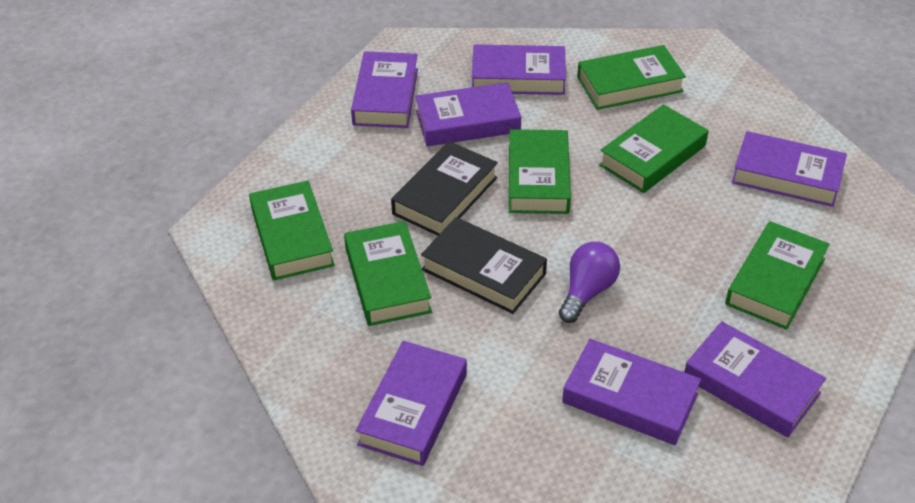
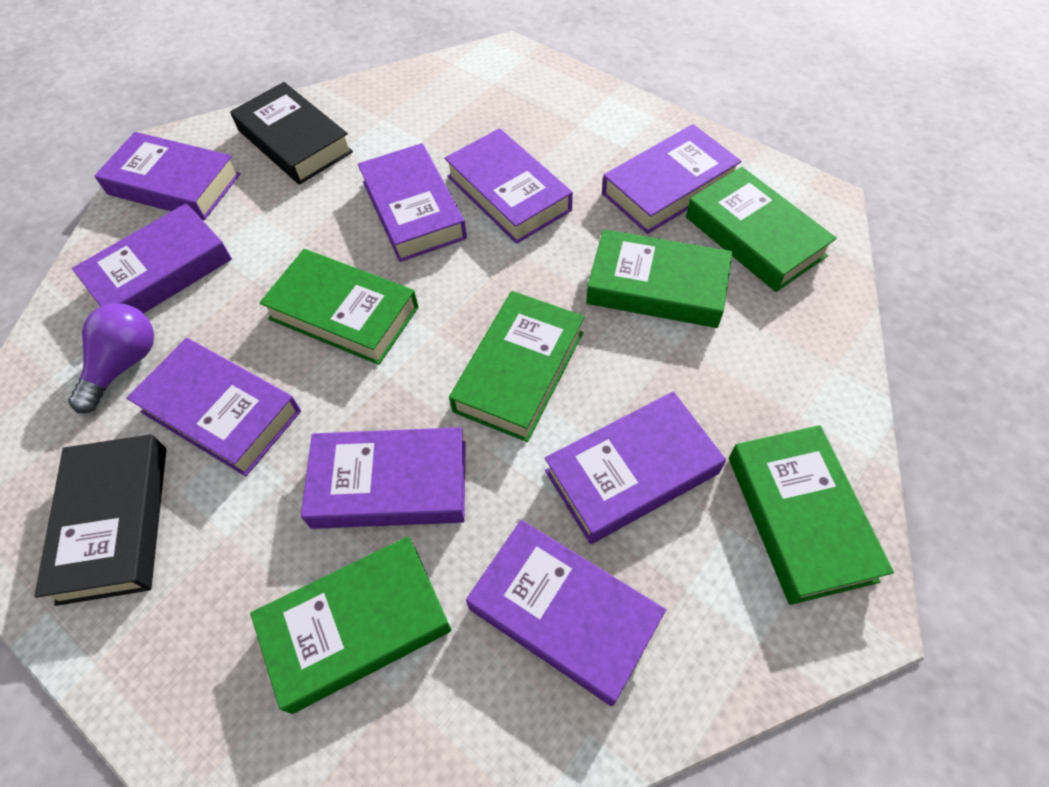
purple book: [351,51,418,128] [355,341,467,466] [415,82,521,146] [472,45,566,95] [562,339,701,445] [684,321,826,437] [732,131,847,207] = 7 -> [72,203,232,314] [94,132,240,220] [127,338,301,476] [301,427,466,529] [358,143,467,262] [445,128,573,244] [466,520,666,706] [545,391,726,544] [602,124,742,234] = 9

